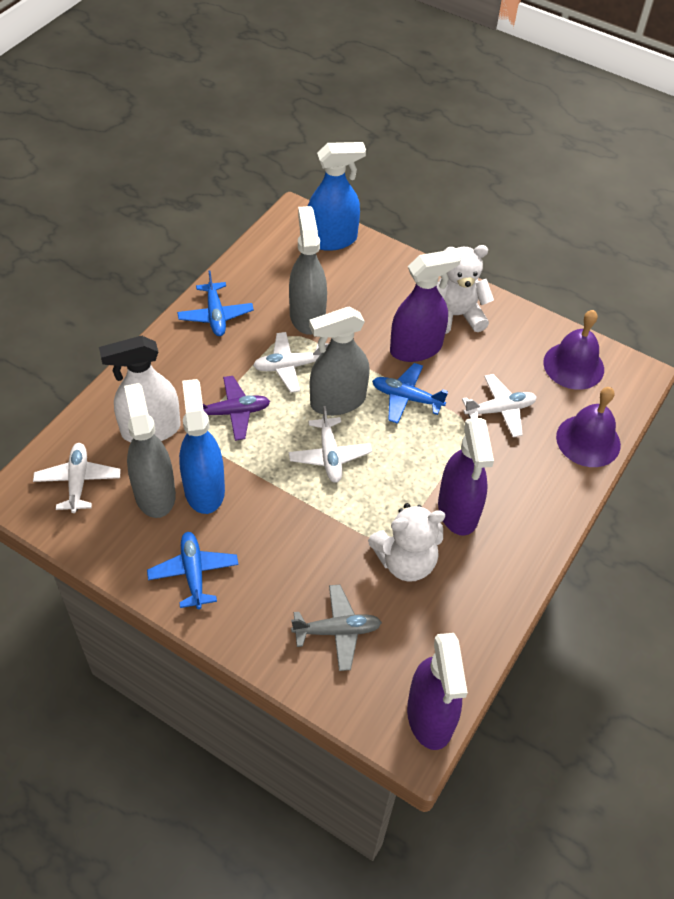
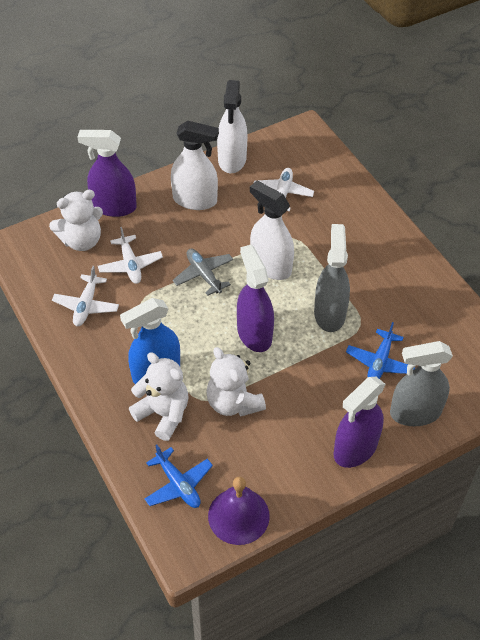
blue plane: [147,532,239,609] [177,271,254,336] [372,363,448,424] = 3 -> [145,445,213,508] [346,322,415,379] = 2
blue spray bottle: [179,379,225,514] [308,142,366,251] = 2 -> [120,298,180,384] = 1
grey spray bottle: [124,383,176,518] [289,206,327,335] [309,307,370,415] = 3 -> [314,224,350,332] [390,341,453,426] = 2
purple bell: [543,310,604,390] [556,387,621,467] = 2 -> [208,476,270,545] = 1
purple plane: [203,376,270,441] = 1 -> none = 0
white plane: [33,443,121,513] [253,332,329,393] [289,406,372,483] [462,374,537,437] = 4 -> [52,266,119,326] [98,227,163,284] [254,168,314,211] = 3
white spray bottle: [99,336,181,442] = 1 -> [171,120,219,210] [217,80,248,173] [250,181,294,280] = 3
white teddy bear: [368,503,445,582] [436,245,494,334] = 2 -> [49,190,103,251] [129,352,189,441] [206,347,266,417] = 3

